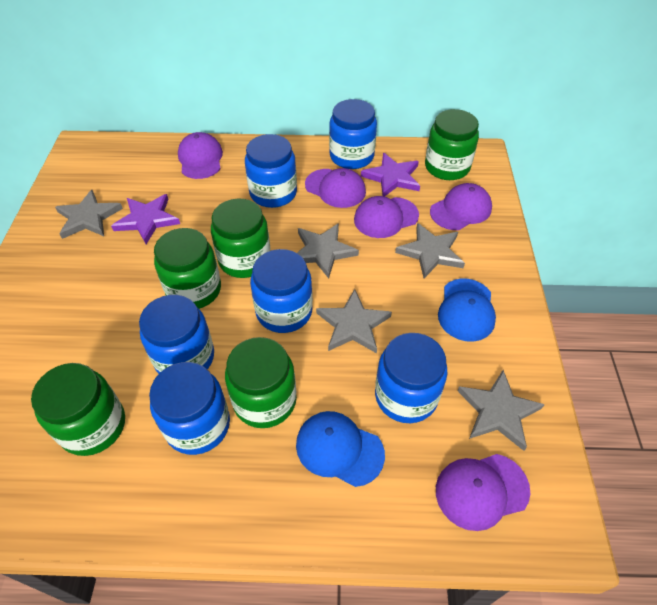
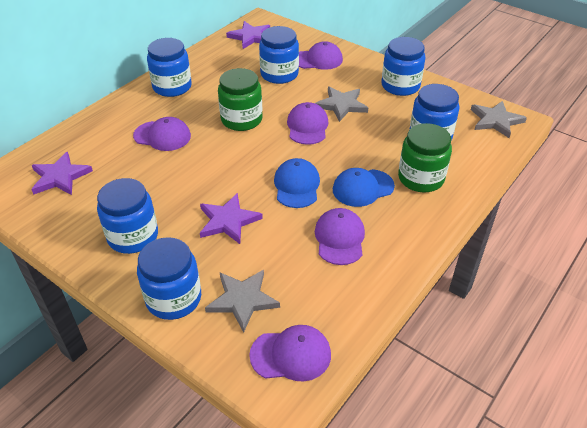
green jar: [31,363,125,456] [154,228,221,309] [211,199,270,278] [225,337,297,428] [425,109,479,180] = 5 -> [218,68,262,131] [398,123,452,193] = 2
grey star: [55,190,123,239] [297,223,359,278] [316,289,392,353] [395,223,465,278] [458,370,545,451] = 5 -> [205,270,280,333] [315,86,368,122] [471,101,527,138] = 3
purple star: [111,194,180,244] [361,153,420,197] = 2 -> [31,152,93,195] [200,193,263,244] [226,21,270,49] = 3

